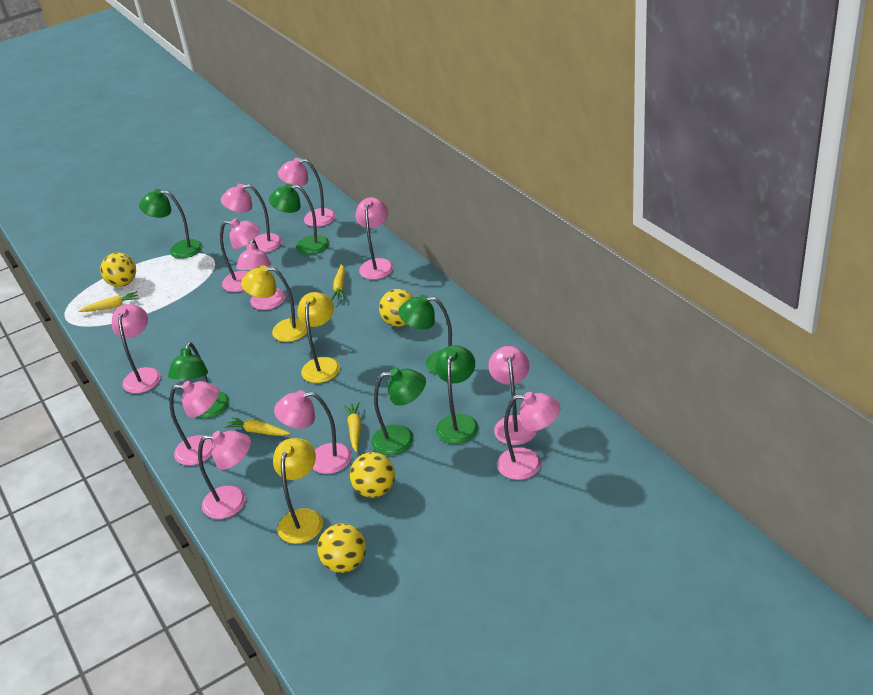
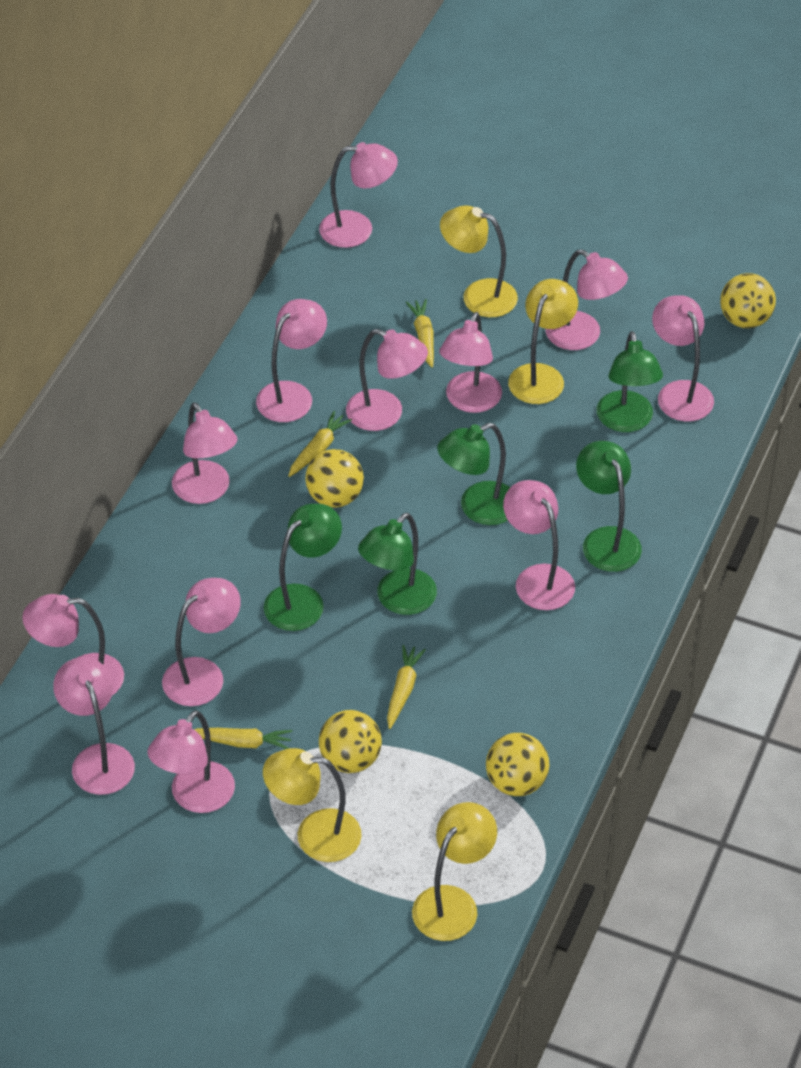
green lamp: [139,189,202,259] [168,342,230,419] [269,183,329,255] [371,368,426,455] [398,295,452,375] [435,345,478,444] = 6 -> [264,504,342,631] [358,513,437,615] [437,423,511,525] [576,441,642,572] [597,331,663,432] = 5
pink lamp: [112,304,161,393] [169,381,219,465] [198,430,251,519] [220,218,260,292] [221,184,282,253] [236,239,286,310] [274,390,352,474] [278,158,336,227] [356,197,394,280] [488,346,537,445] [497,392,561,480] = 11 -> [22,594,124,695] [53,657,135,795] [147,710,235,813] [162,578,241,706] [172,402,237,504] [256,299,327,422] [319,142,398,248] [346,329,428,431] [439,312,502,413] [503,480,575,610] [545,249,628,350] [652,295,714,421] = 12
yellow lamp: [241,265,307,342] [273,438,323,544] [298,292,340,383] = 3 -> [263,748,362,862] [412,802,497,941] [440,205,518,317] [508,279,578,404] = 4

